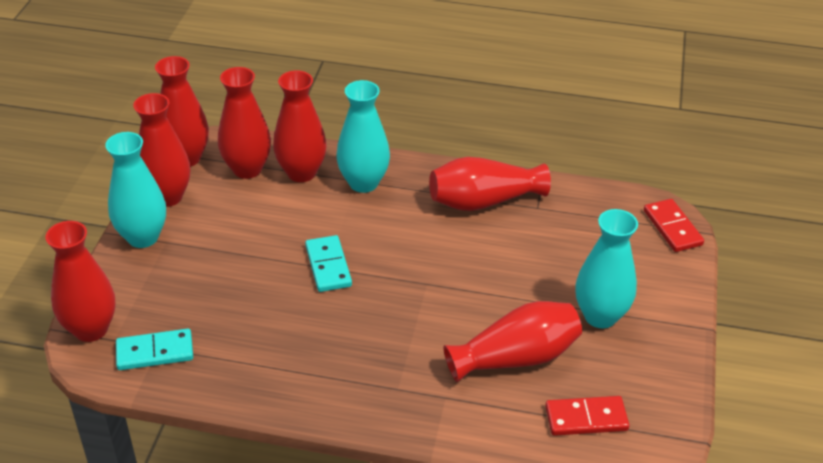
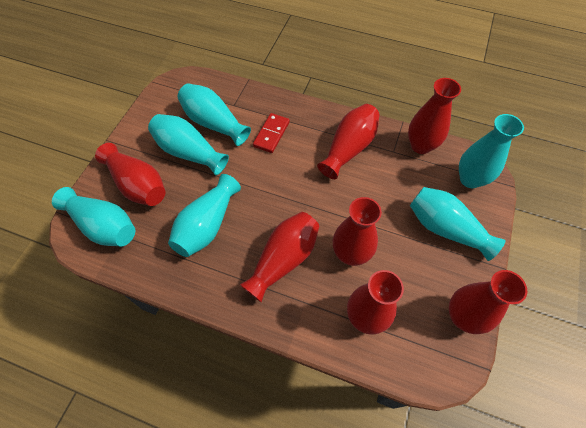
red domino: [545,396,629,436] [644,199,704,252] = 2 -> [253,113,290,153] = 1
turquoise domino: [116,329,193,370] [305,235,352,292] = 2 -> none = 0
turquoise vase: [105,132,166,248] [336,80,390,193] [575,209,638,328] = 3 -> [52,187,135,247] [148,114,229,175] [168,174,241,257] [178,83,251,146] [410,187,505,261] [459,114,524,188] = 6

